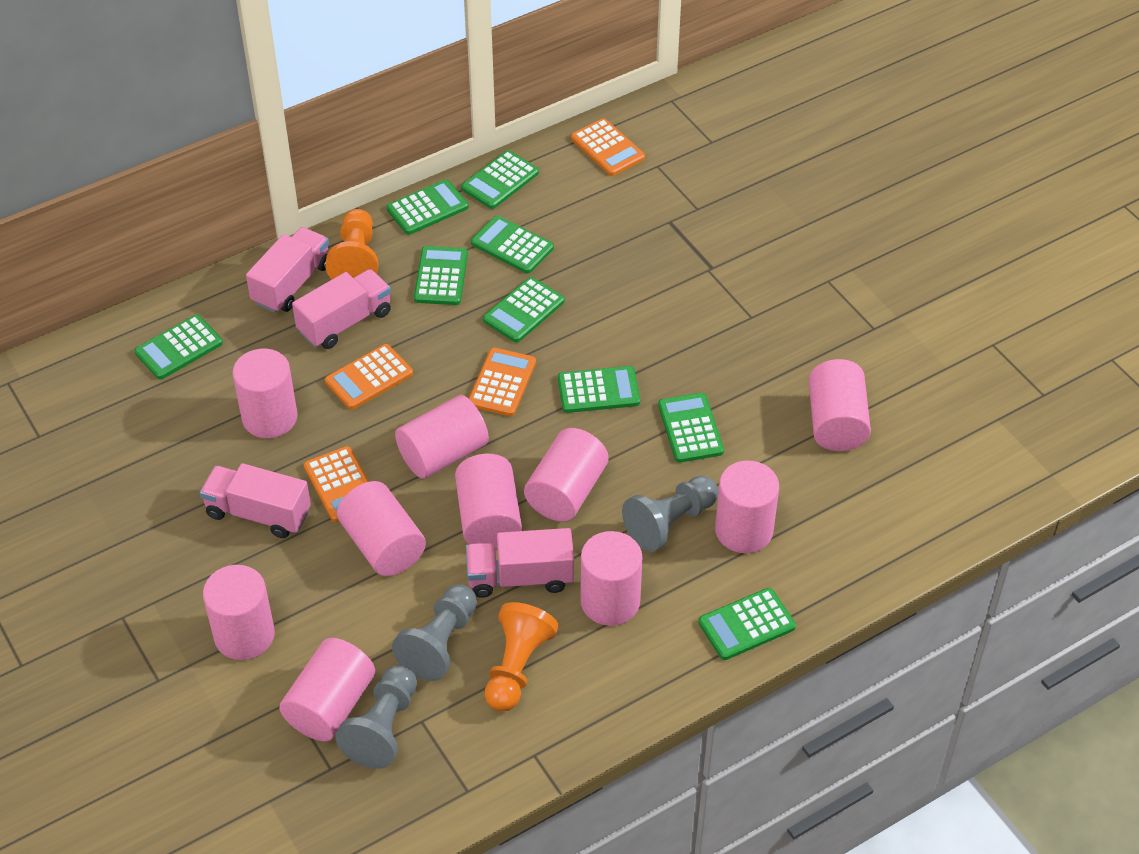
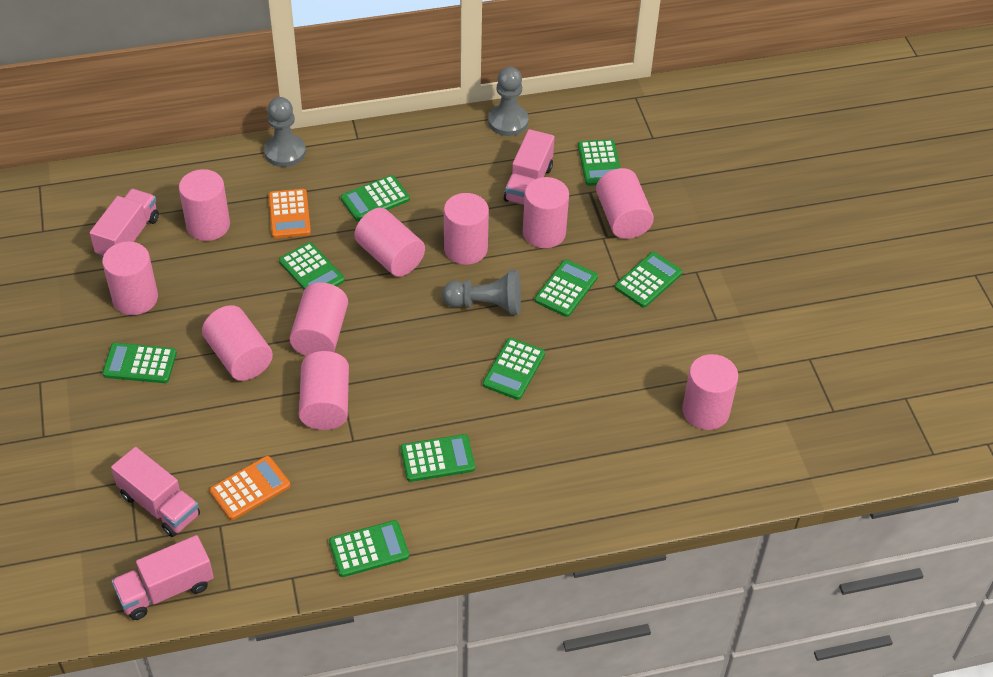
orange calculator: [304,446,369,522] [325,344,413,410] [468,348,536,416] [571,118,645,176] = 4 -> [209,456,290,520] [268,189,311,239] = 2
orange pawn: [325,209,378,279] [485,602,559,712] = 2 -> none = 0

